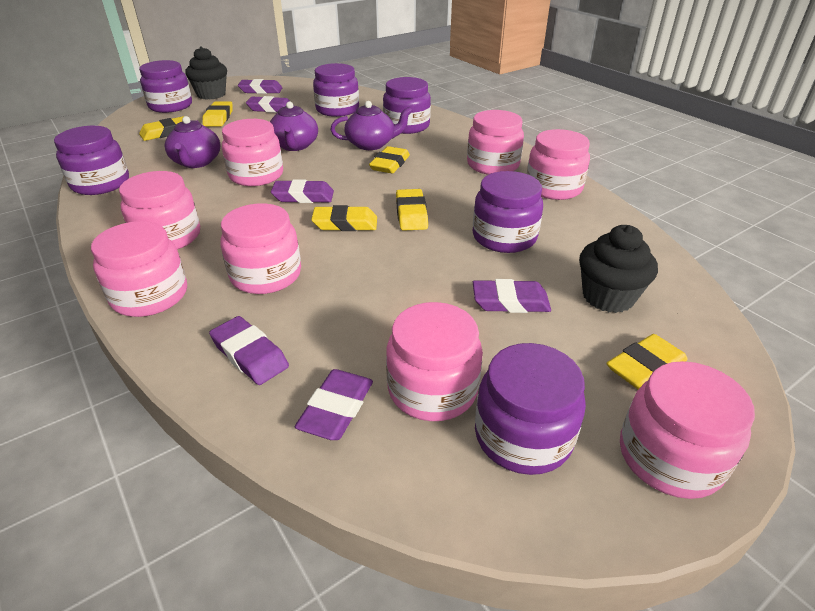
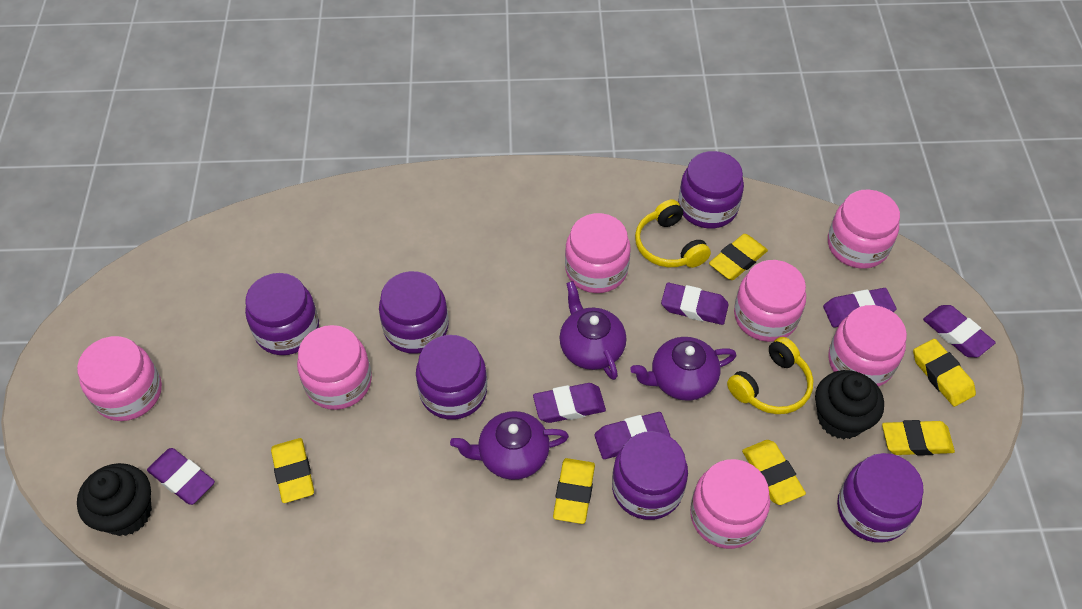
pink jar: [91,221,187,317] [119,171,200,249] [221,203,301,294] [222,119,283,186] [386,302,483,421] [467,110,524,175] [527,129,590,200] [620,361,755,499] = 8 -> [77,336,162,421] [297,325,372,410] [565,213,631,293] [690,459,770,549] [734,260,806,342] [828,189,900,269] [828,305,907,387] = 7
yellow headphones: none = 0 -> [635,199,711,268] [727,337,814,414] = 2

